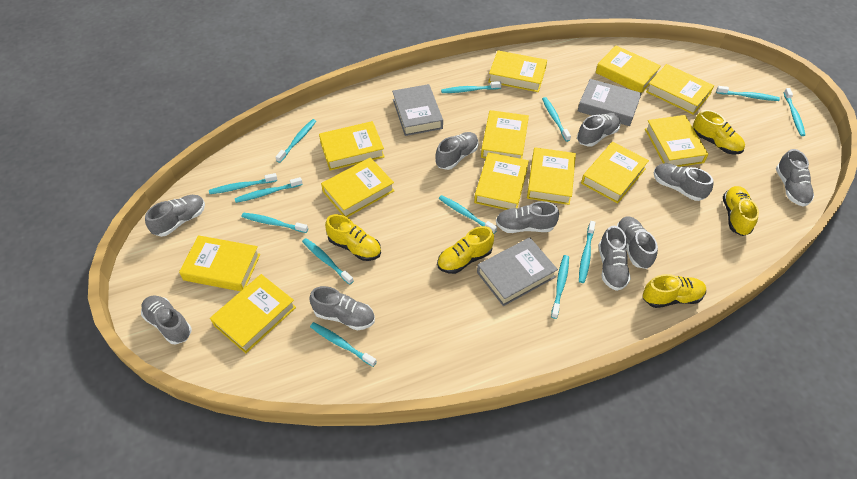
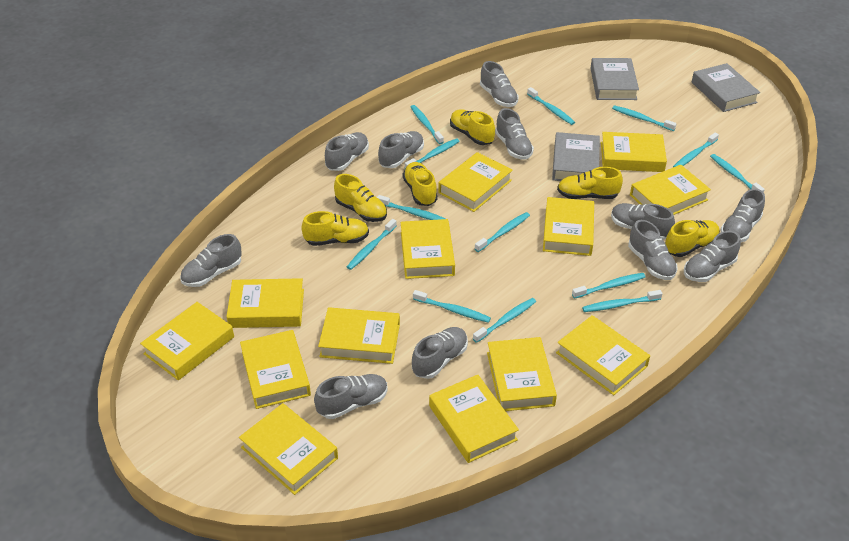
grey shoe: [141,295,191,344] [145,195,205,237] [309,286,375,330] [435,132,479,170] [496,201,559,233] [577,113,621,147] [598,226,631,291] [617,217,658,269] [654,163,713,201] [776,149,814,207] = 10 -> [180,234,242,287] [314,374,388,419] [325,132,369,171] [378,131,424,168] [412,327,468,379] [480,61,519,107] [495,108,534,159] [611,203,675,240] [628,220,677,280] [684,231,741,282] [721,189,765,242] = 11
yellow book: [179,235,260,291] [210,274,296,353] [319,121,385,171] [321,157,395,217] [474,152,529,210] [481,110,529,159] [488,51,547,92] [527,147,576,205] [581,142,649,204] [596,46,661,93] [645,115,708,167] [646,64,714,115] = 12 -> [140,302,234,380] [226,278,304,328] [239,403,338,495] [240,330,311,409] [318,307,400,364] [401,219,455,279] [429,375,519,463] [438,152,513,212] [487,337,557,411] [543,197,594,256] [556,315,650,395] [601,132,667,172] [630,165,711,215] = 13
yellow shoe: [325,214,381,261] [437,226,494,274] [643,274,706,308] [693,110,745,154] [723,186,759,236] = 5 -> [301,211,369,246] [334,174,387,222] [403,162,438,206] [450,109,495,145] [557,167,623,199] [665,220,720,257] = 6

